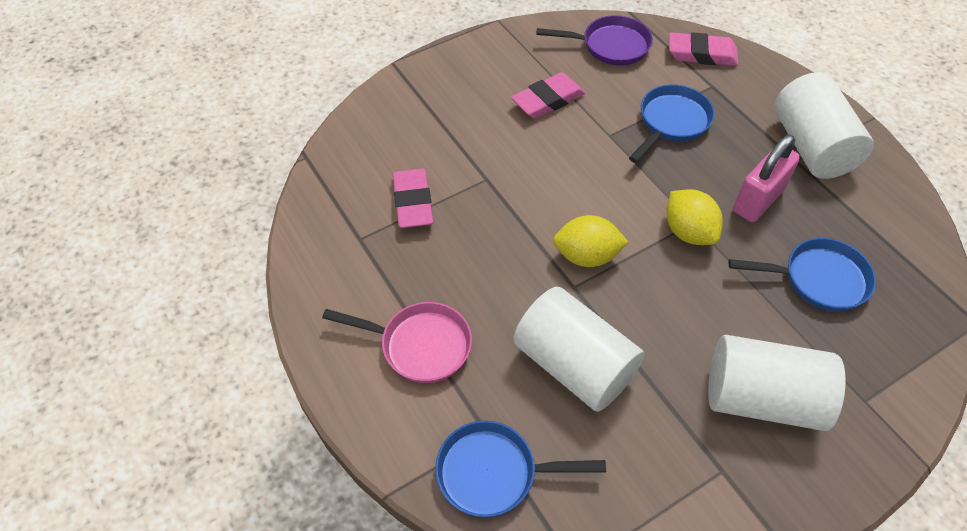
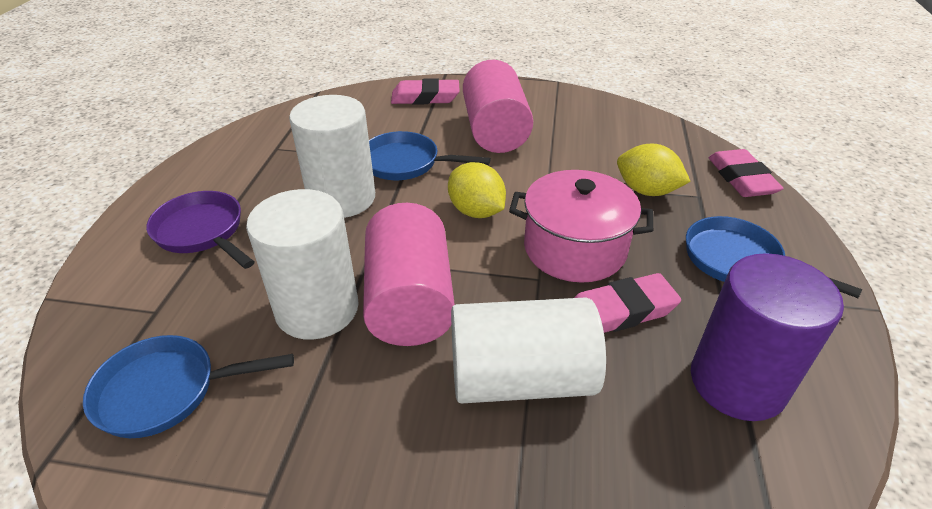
pink cylinder: none = 0 -> [363,203,455,346] [463,60,533,153] = 2
pink padlock: [733,135,800,222] = 1 -> none = 0
pink pan: [322,302,472,383] = 1 -> none = 0
pink pot: none = 0 -> [509,170,653,283] = 1
purple cylinder: none = 0 -> [691,253,844,421] = 1

